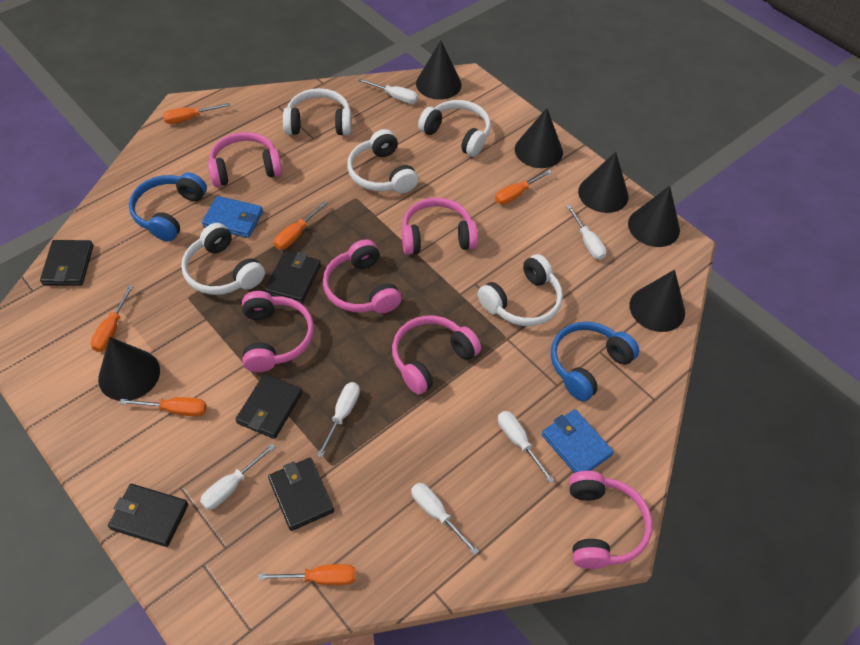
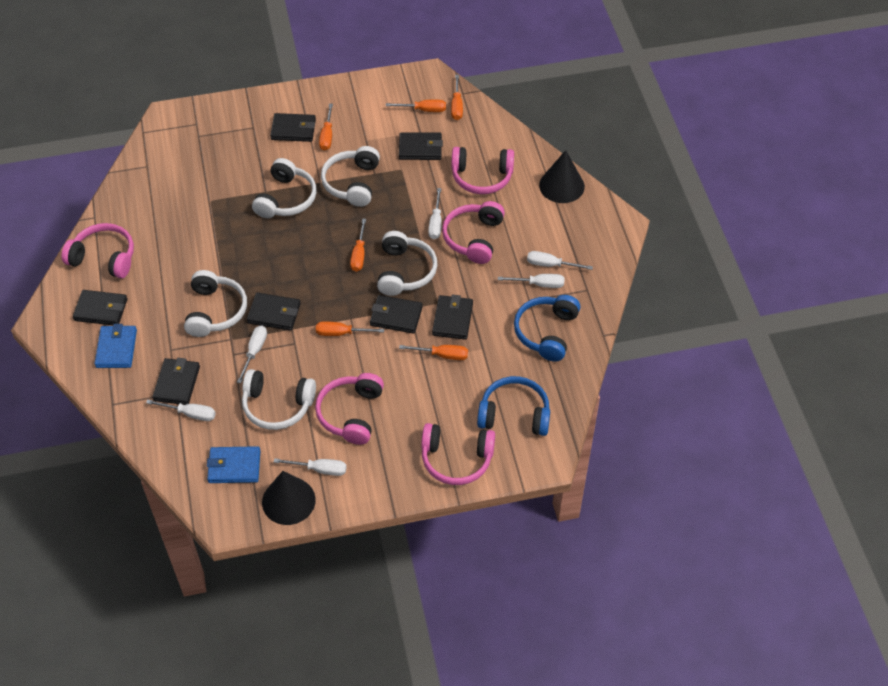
black cone: [98,337,160,401] [416,41,462,100] [515,108,563,168] [578,152,629,213] [628,186,680,247] [629,270,685,332] = 6 -> [262,471,316,525] [539,150,585,203] = 2
black wallet: [40,240,93,286] [108,484,188,547] [235,374,303,439] [265,251,321,304] [268,458,334,531] = 5 -> [73,290,127,325] [152,358,200,405] [247,293,301,331] [270,113,316,142] [370,295,423,334] [399,132,443,160] [432,295,473,340] = 7
pink headphones: [208,132,282,187] [242,291,314,372] [323,239,401,313] [392,316,481,395] [402,198,478,255] [569,471,652,569] = 6 -> [61,223,134,278] [315,373,384,445] [421,423,495,485] [442,201,505,264] [451,147,514,194] = 5

